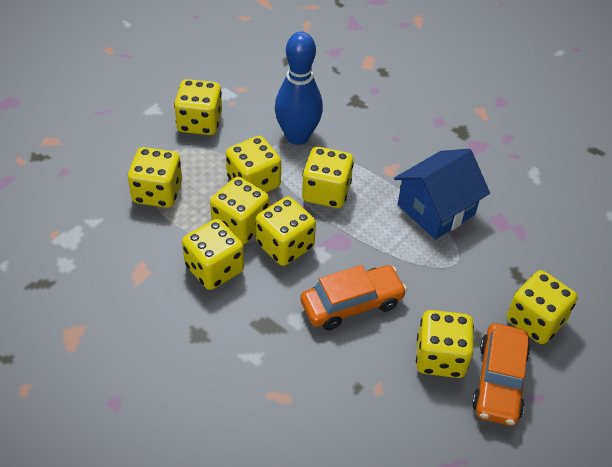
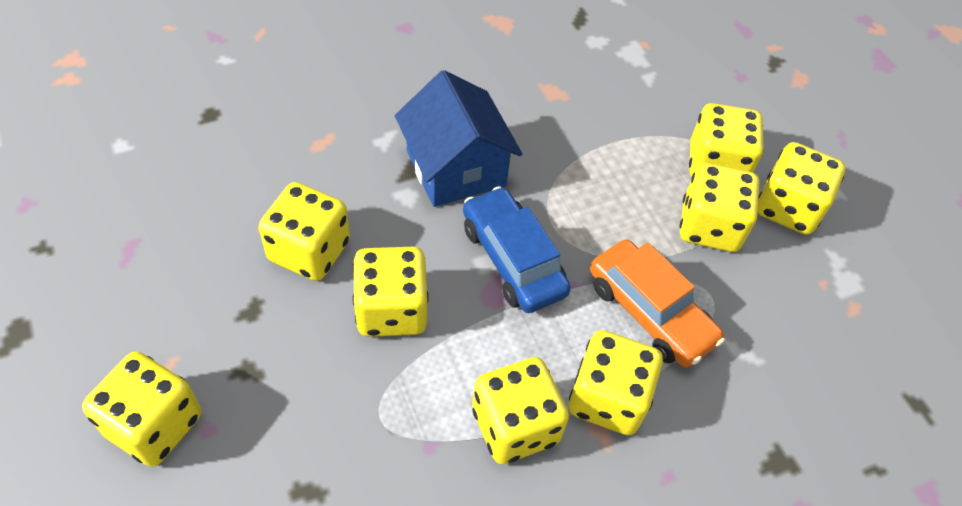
blue bowling pin: [275,32,323,145] = 1 -> none = 0
blue car: none = 0 -> [463,186,571,313] = 1
orange car: [300,265,407,330] [472,323,530,426] = 2 -> [590,239,725,367] = 1
yellow dice: [128,147,182,208] [174,79,222,135] [182,219,244,290] [210,177,269,245] [226,136,281,193] [256,197,316,266] [302,147,354,208] [416,310,474,378] [507,270,577,344] = 9 -> [82,351,201,467] [259,182,350,281] [353,247,429,337] [472,357,569,464] [569,330,663,435] [680,163,760,252] [689,103,764,177] [758,142,845,235] = 8

